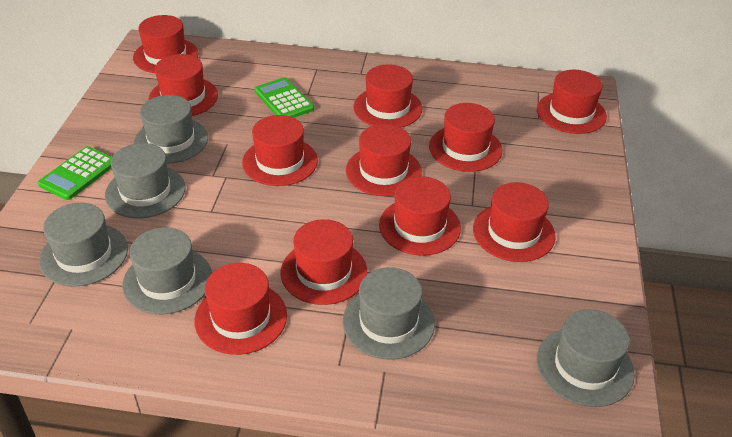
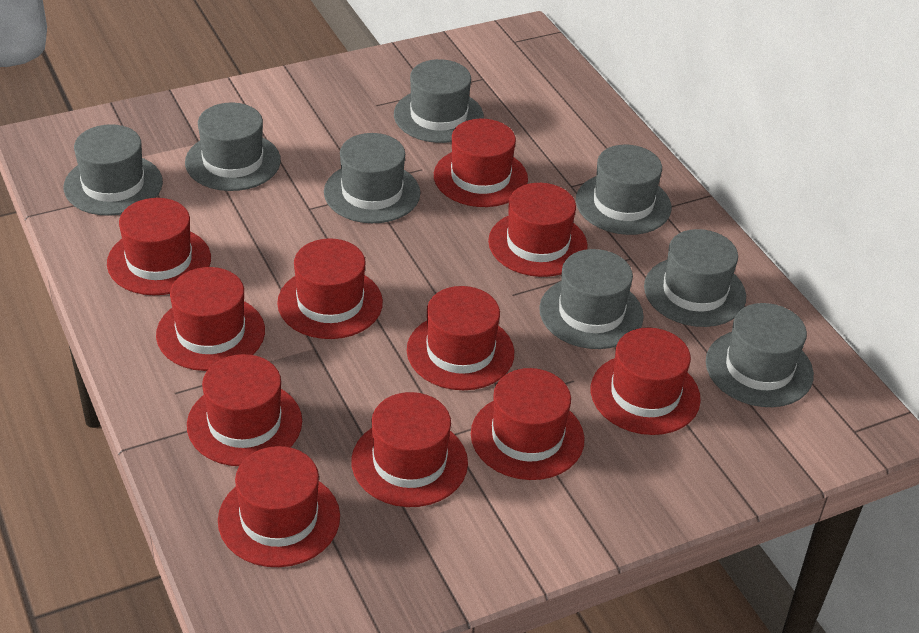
green calculator: [38,146,112,200] [254,77,314,118] = 2 -> none = 0
grey hat: [39,203,128,287] [105,143,185,218] [122,227,212,314] [134,95,208,164] [343,267,435,360] [537,309,635,407] = 6 -> [64,124,163,216] [185,103,281,191] [324,133,420,223] [394,59,484,143] [539,249,644,349] [576,145,671,235] [644,229,746,327] [706,303,814,407] = 8

